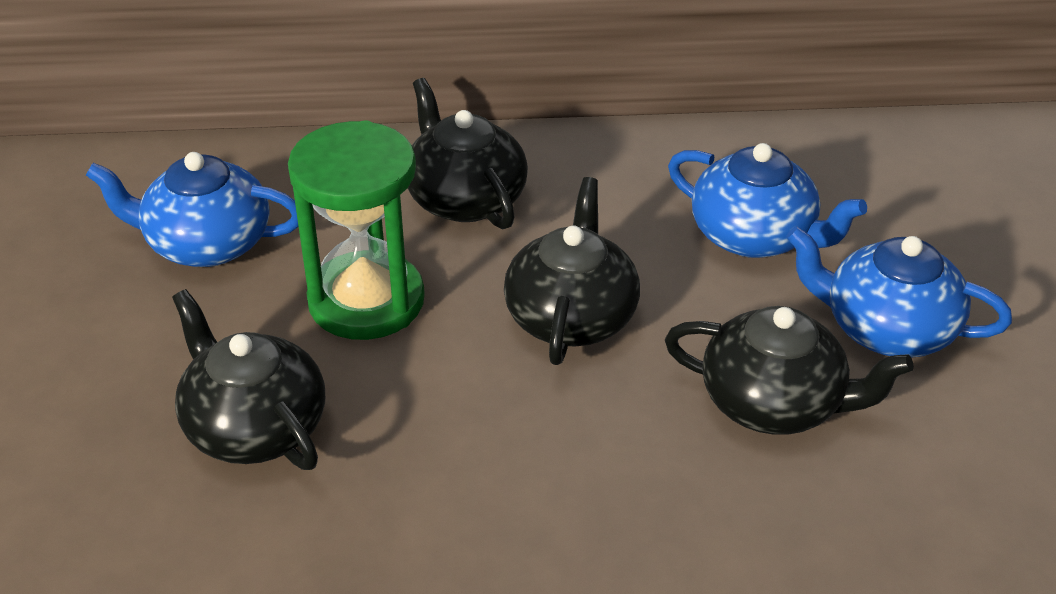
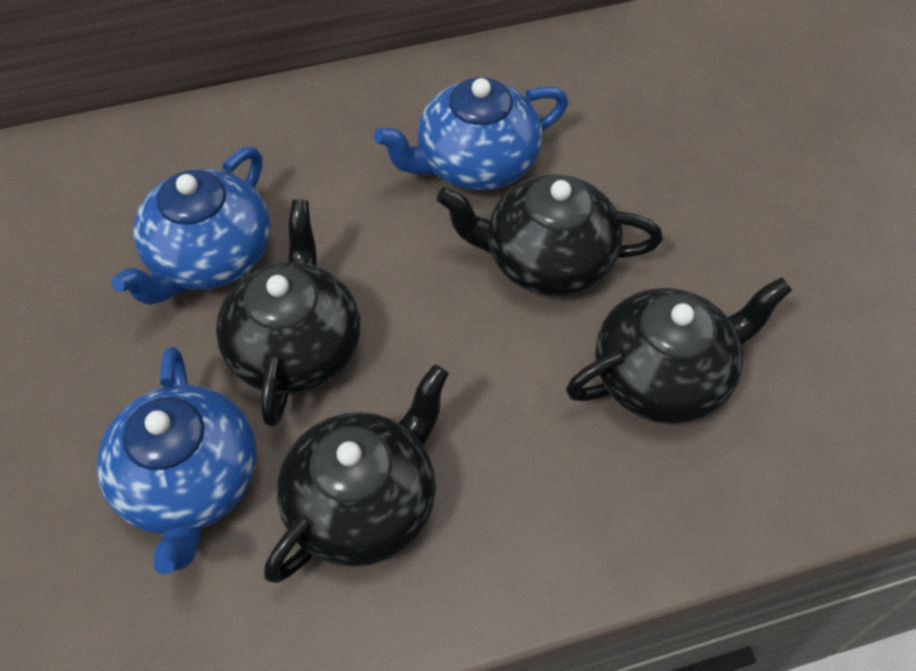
green hourglass: [288,120,425,340] = 1 -> none = 0

